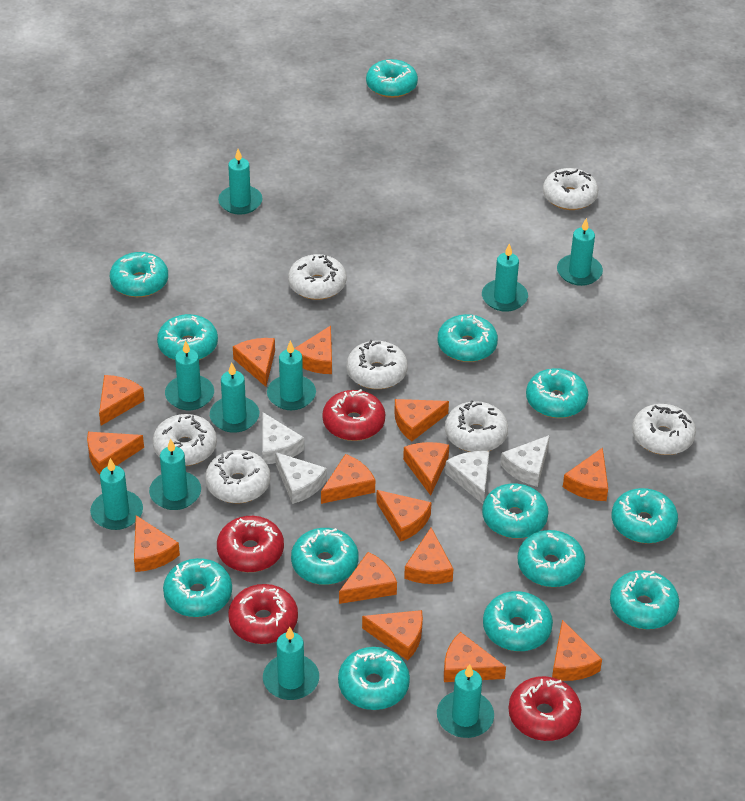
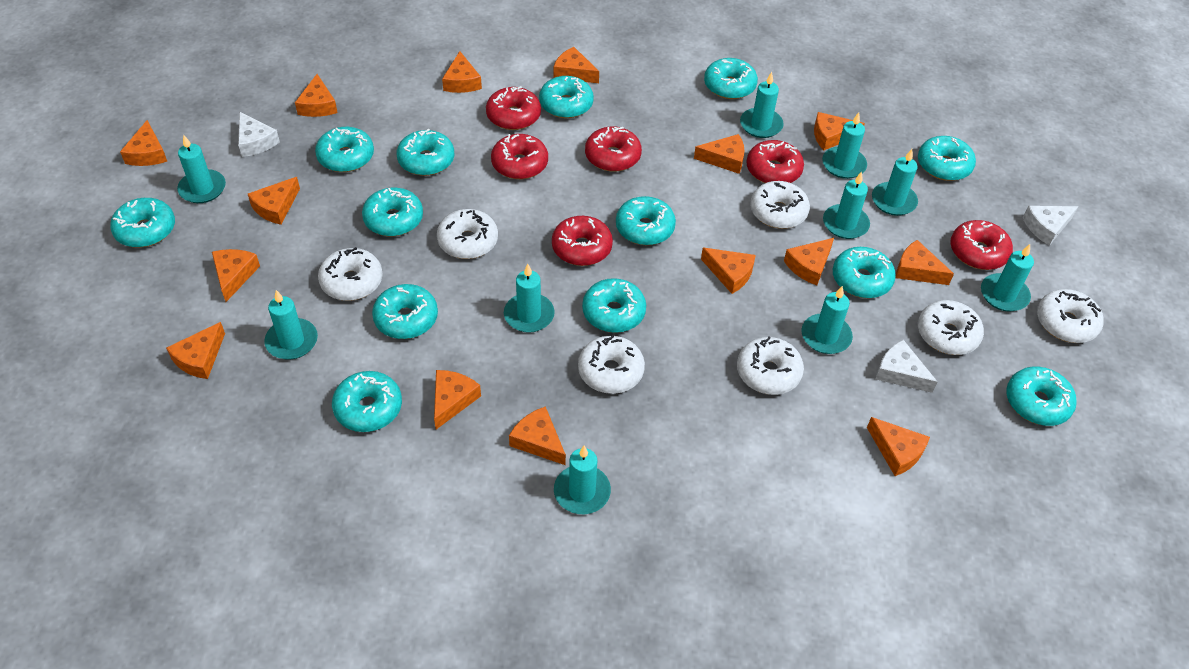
red donut: [217,516,284,572] [228,584,298,644] [322,389,385,441] [508,676,582,741] = 4 -> [486,86,541,130] [491,134,548,179] [552,216,613,266] [585,126,642,172] [746,140,804,183] [950,220,1013,270] = 6
white cheese: [262,413,304,464] [275,452,327,504] [445,451,489,504] [501,435,550,487] = 4 -> [238,112,280,157] [875,340,937,393] [1023,206,1078,246] = 3

